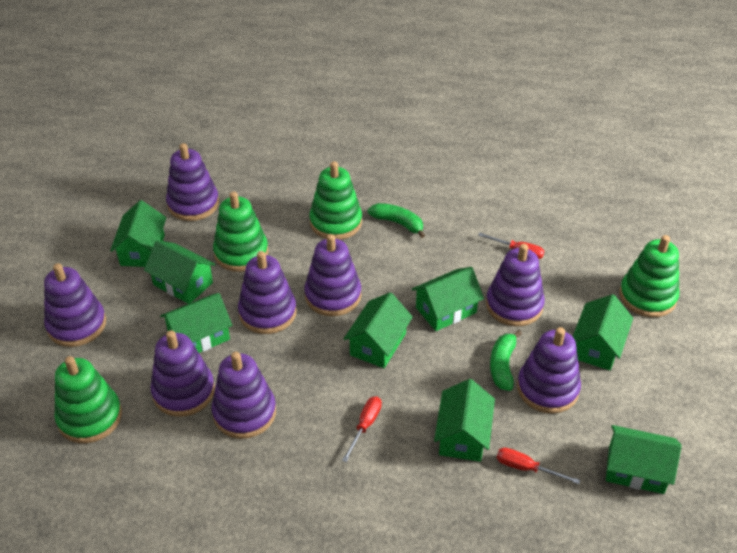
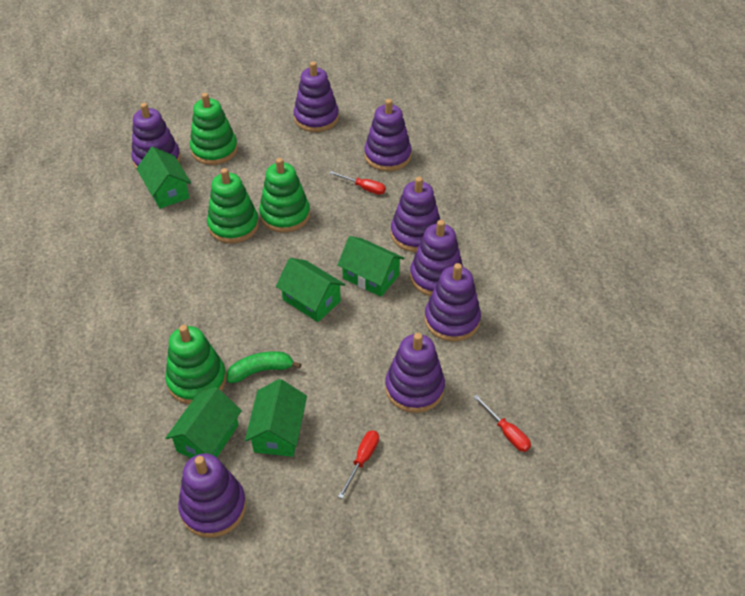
green banana: [368,203,425,238] [490,330,522,391] = 2 -> [227,351,301,383] = 1
green house: [110,200,167,267] [144,240,216,304] [160,293,232,353] [344,292,413,368] [412,267,484,331] [434,379,495,462] [573,294,633,370] [606,425,682,494] = 8 -> [136,147,191,209] [166,387,242,458] [245,379,307,457] [276,258,345,322] [337,236,405,297] = 5

